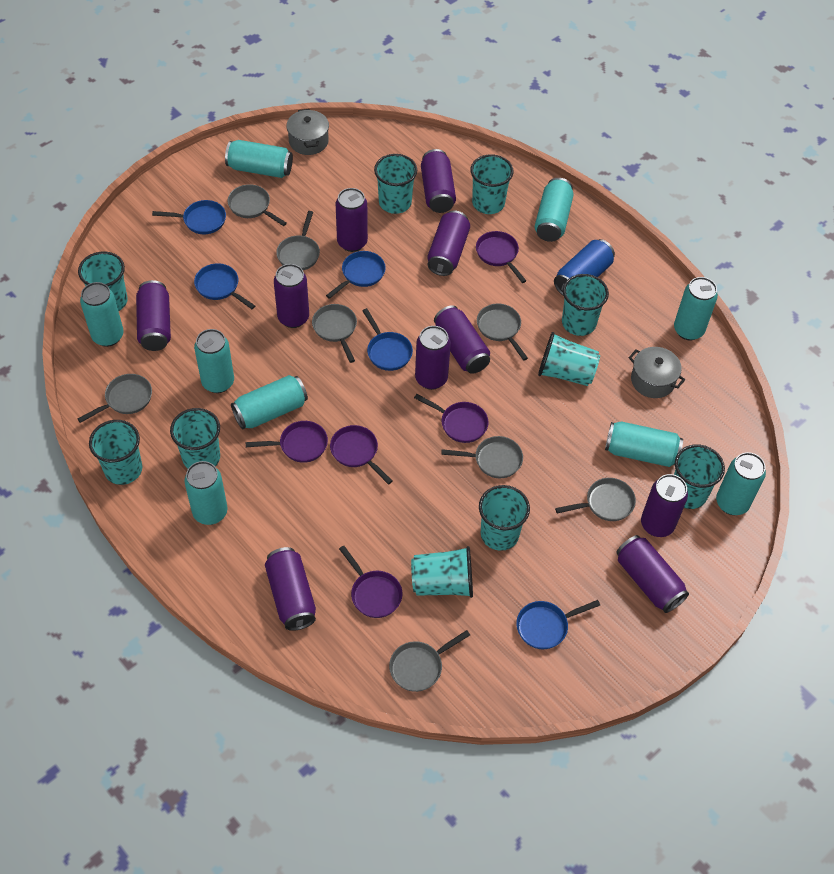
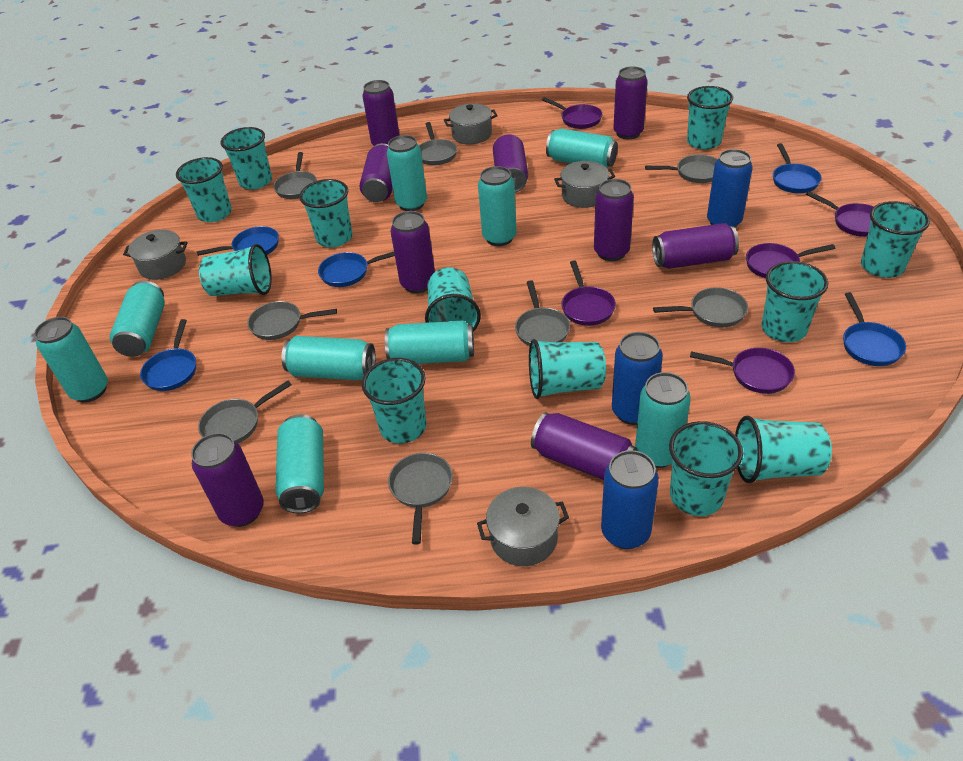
blue can: [554,239,615,296] = 1 -> [601,450,659,549] [612,332,663,425] [707,149,753,228] = 3
grey pot: [286,109,329,155] [629,347,685,398] = 2 -> [123,230,188,280] [444,103,498,144] [477,487,569,566] [554,161,615,208] = 4
purple can: [136,280,171,351] [265,547,316,631] [274,264,309,328] [336,188,368,252] [415,326,451,390] [421,149,456,213] [427,210,470,276] [434,305,490,374] [616,535,689,613] [641,474,688,537] = 10 -> [191,433,264,527] [360,143,393,202] [362,80,400,146] [390,211,435,293] [493,134,528,193] [531,412,637,480] [594,179,634,261] [613,66,648,139] [652,223,739,269] = 9
turquoise cup: [78,251,128,311] [89,420,142,485] [170,408,220,469] [374,154,417,214] [411,546,473,598] [470,154,514,214] [479,485,530,551] [538,332,600,386] [562,274,609,336] [674,444,725,509] = 10 -> [176,157,232,222] [199,244,272,296] [221,127,272,190] [299,179,353,247] [362,358,427,444] [425,267,481,332] [529,339,606,399] [669,421,743,516] [687,86,733,150] [735,416,832,483] [761,261,828,342] [861,201,930,278] = 12

